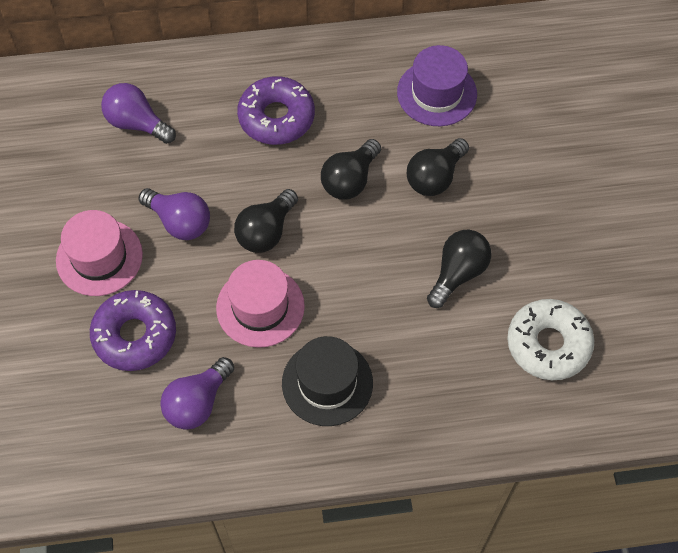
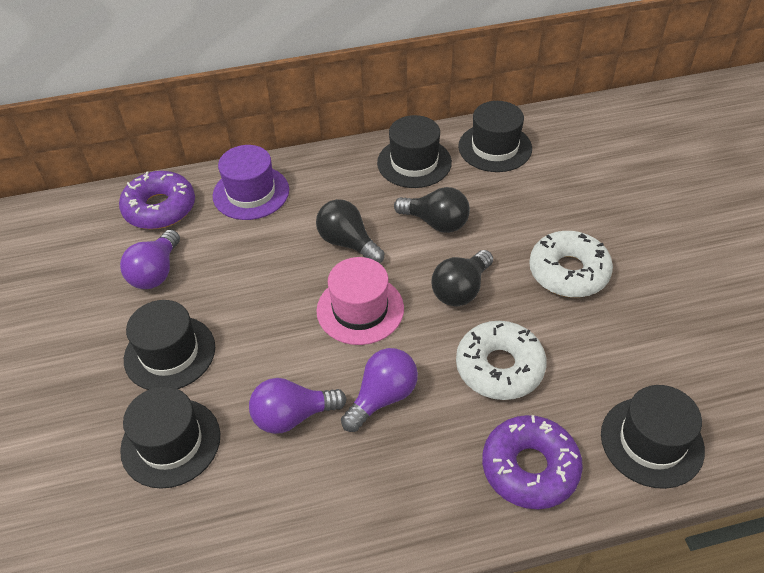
black hat: [282,336,373,426] = 1 -> [120,387,220,489] [124,300,215,390] [377,115,452,188] [458,101,532,172] [601,385,705,489] = 5
black light bulb: [234,189,298,253] [321,139,381,200] [407,138,469,196] [427,230,491,308] = 4 -> [316,199,384,263] [394,187,470,233] [432,250,493,306] = 3
pink hat: [56,210,143,296] [216,260,305,348] = 2 -> [317,257,404,345] = 1
white donut: [507,299,594,380] = 1 -> [456,321,547,400] [529,231,613,298] = 2

